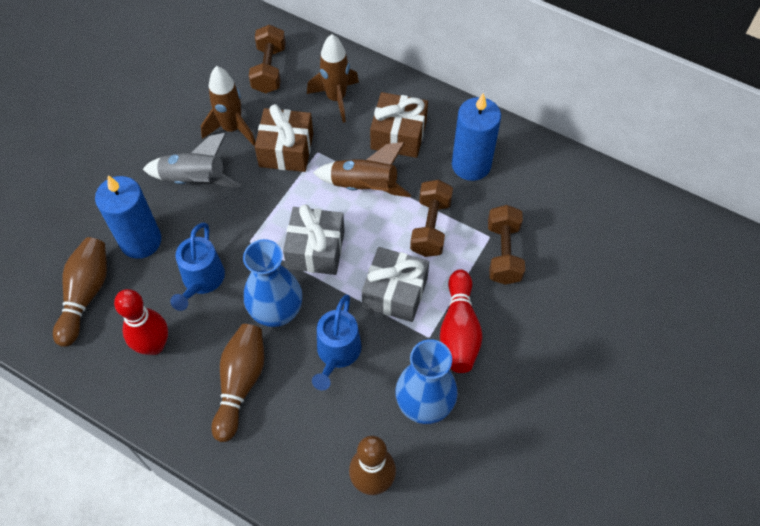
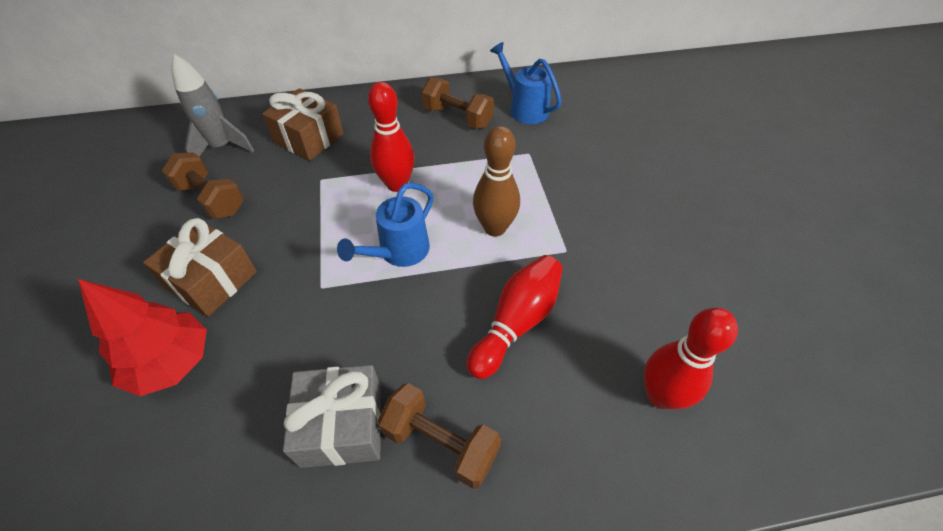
blue candle: [95,175,161,259] [452,93,501,181] = 2 -> none = 0
blue vase: [243,239,302,327] [395,339,458,424] = 2 -> none = 0
brown bowling pin: [53,237,107,347] [211,324,264,442] [349,436,396,495] = 3 -> [473,126,520,237] = 1
brown rocket: [201,66,256,146] [307,34,359,123] [313,142,411,197] = 3 -> none = 0
grey gift: [283,204,345,275] [362,247,429,322] = 2 -> [283,365,381,468] = 1
red bowling pin: [114,289,168,355] [440,269,483,373] = 2 -> [368,82,415,192] [467,255,563,379] [644,308,738,409] = 3
red tree: none = 0 -> [78,279,207,396] = 1

